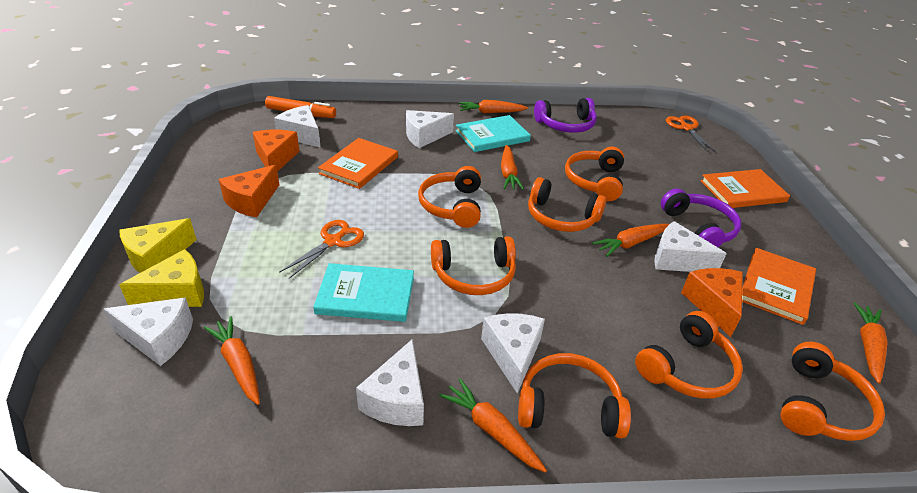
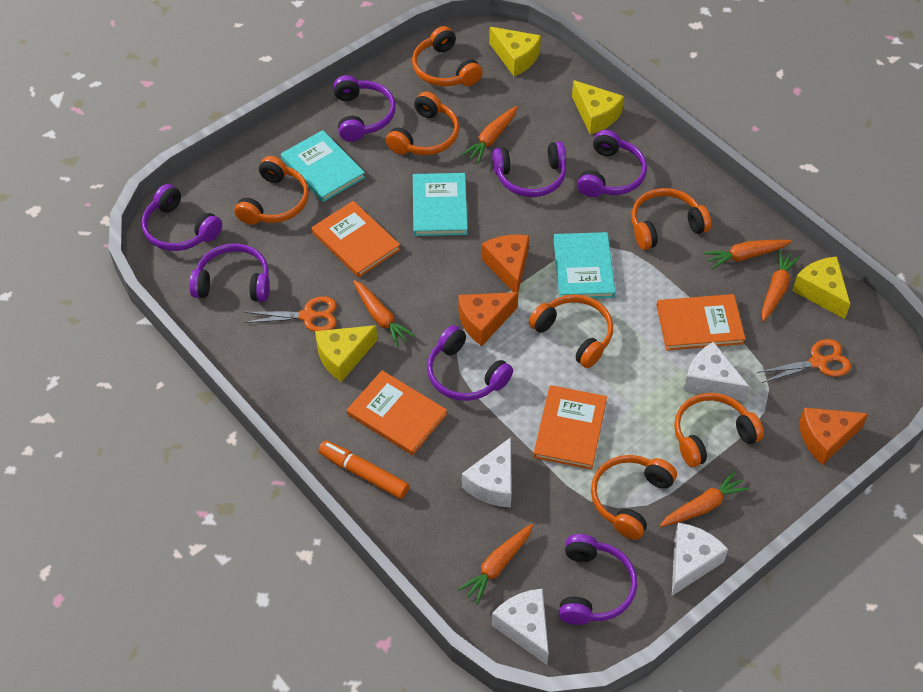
orange book: [318,138,398,189] [700,169,790,208] [742,248,816,325] = 3 -> [311,201,401,278] [347,370,447,455] [533,385,607,470] [656,294,745,351] = 4
purple headphones: [534,98,597,133] [661,189,741,247] = 2 -> [141,184,222,251] [189,243,270,302] [333,75,395,142] [427,325,513,401] [492,142,566,197] [559,534,637,625] [577,130,647,197] = 7
turquoise book: [313,263,414,322] [455,115,531,152] = 2 -> [281,130,365,202] [413,173,468,236] [553,232,616,298] = 3
white cheese: [104,297,193,366] [274,105,321,148] [356,339,424,426] [406,110,454,148] [481,313,545,394] [654,221,727,272] = 6 -> [462,437,512,507] [492,589,549,665] [672,523,728,596] [684,342,750,401] = 4
yellow cheese: [119,218,197,273] [119,249,204,307] = 2 -> [315,325,377,382] [489,27,541,76] [572,80,624,134] [792,256,850,319] = 4

